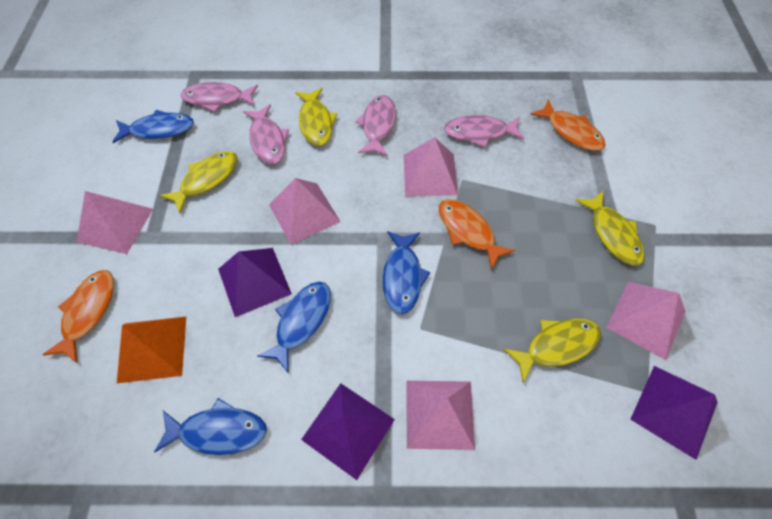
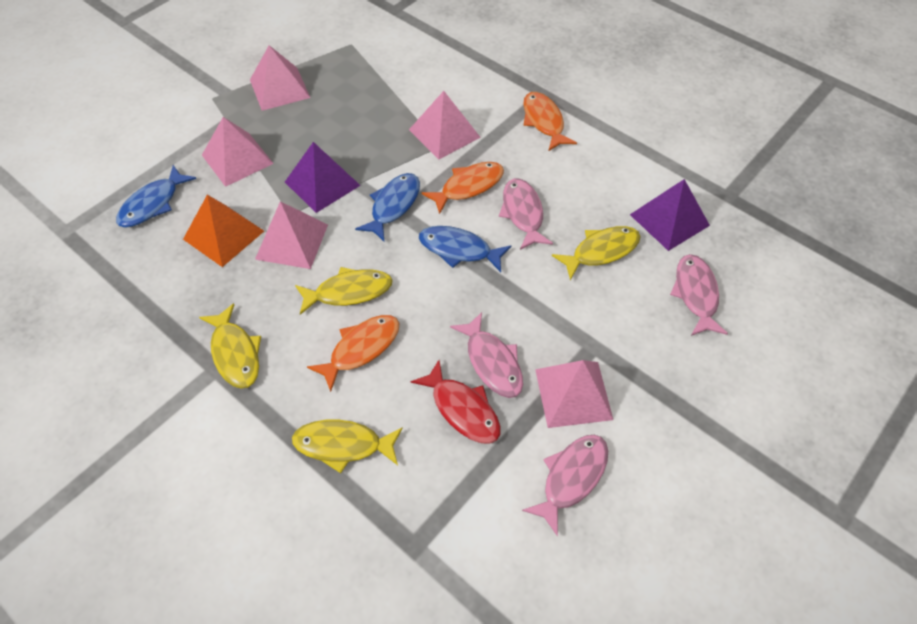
blue fish: [113,110,194,143] [154,398,267,455] [257,282,331,374] [383,231,430,314] = 4 -> [116,165,196,227] [355,173,420,241] [419,226,512,272] = 3
purple pyramid: [218,248,292,317] [301,383,395,480] [630,366,718,460] = 3 -> [285,142,361,213] [630,179,710,251] = 2
red fish: none = 0 -> [411,360,501,444] = 1

